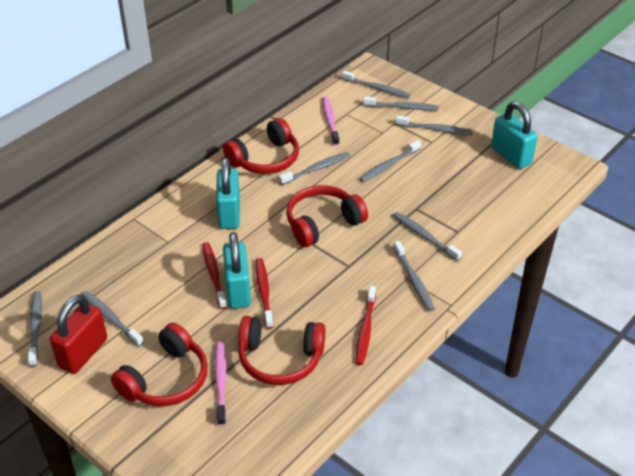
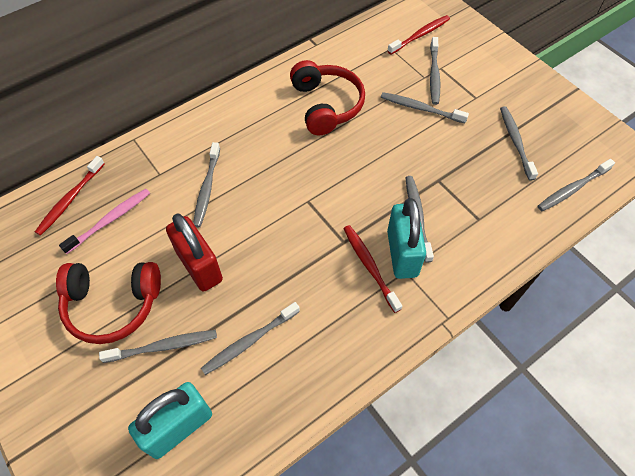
grey toothbrush: [28,291,42,367] [81,291,144,347] [279,152,350,185] [342,71,411,98] [359,140,421,182] [363,97,439,110] [393,212,462,261] [393,241,435,311] [396,115,473,135] = 9 -> [99,330,217,363] [193,142,220,227] [201,302,300,375] [381,92,469,124] [405,176,434,263] [430,37,440,105] [500,106,538,181] [538,159,615,211] = 8
pink toothbrush: [214,342,227,426] [322,96,339,146] = 2 -> [59,189,150,254] = 1
red headphones: [111,323,208,406] [223,118,299,174] [238,316,326,385] [286,185,368,247] = 4 -> [56,262,161,344] [290,60,365,135] = 2
turquoise padlock: [216,157,240,229] [223,232,251,309] [491,102,538,169] = 3 -> [128,382,212,459] [387,198,426,279] = 2

